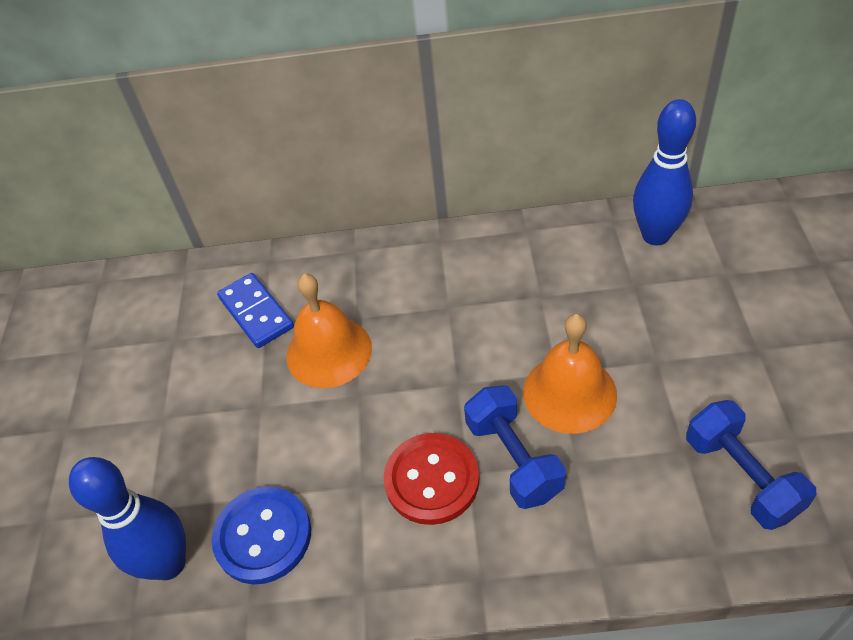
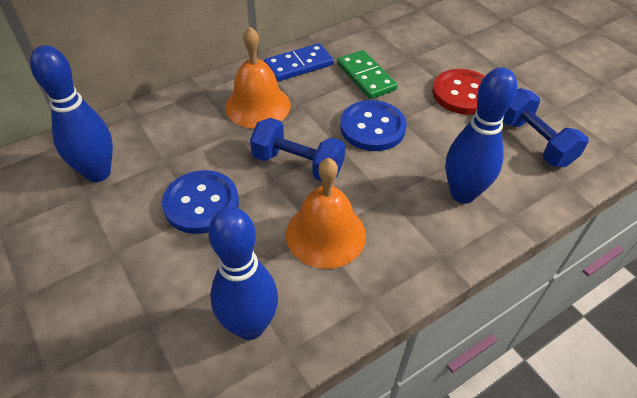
blue bowling pin: [69,457,186,580] [633,99,696,245] = 2 -> [30,45,113,182] [208,207,278,340] [446,67,517,204] = 3
blue button: [212,487,311,584] = 1 -> [162,170,239,234] [340,100,407,151] = 2
green domino: none = 0 -> [337,50,397,99] = 1

